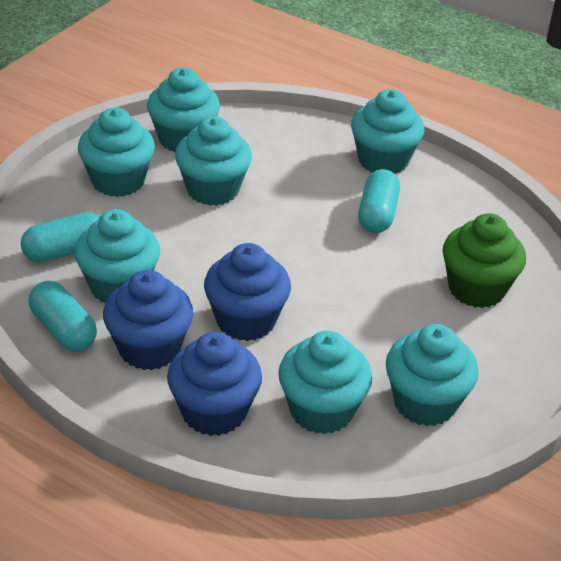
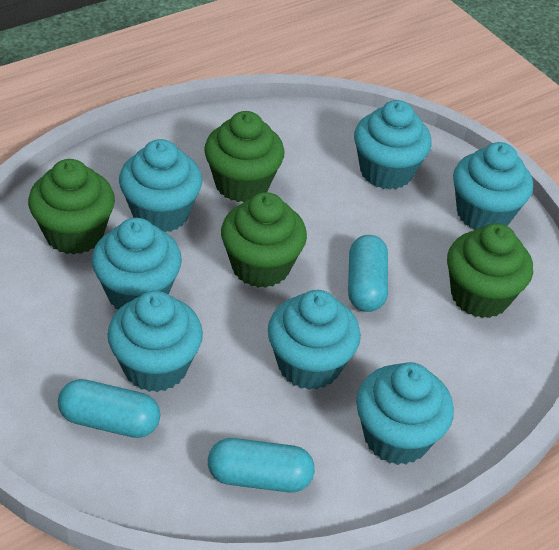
blue cupcake: [103,270,193,370] [167,332,262,436] [204,243,291,341] = 3 -> none = 0
green cupcake: [443,213,526,308] = 1 -> [28,159,115,255] [204,111,284,202] [221,192,307,288] [447,223,533,318] = 4

